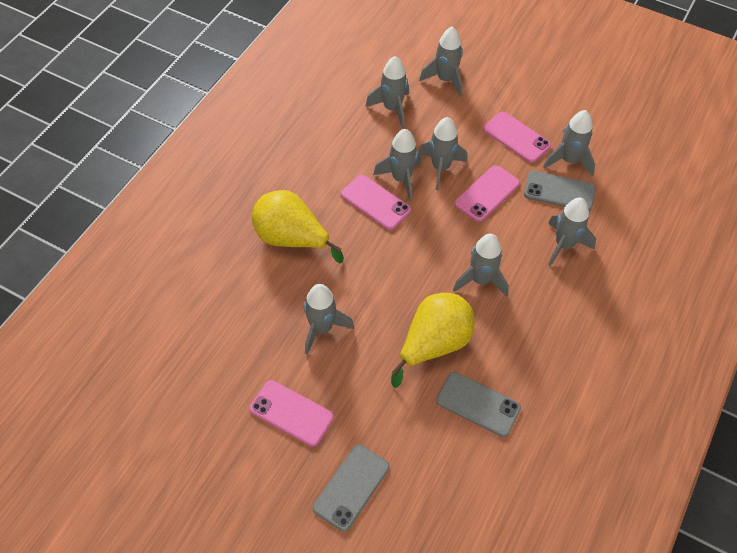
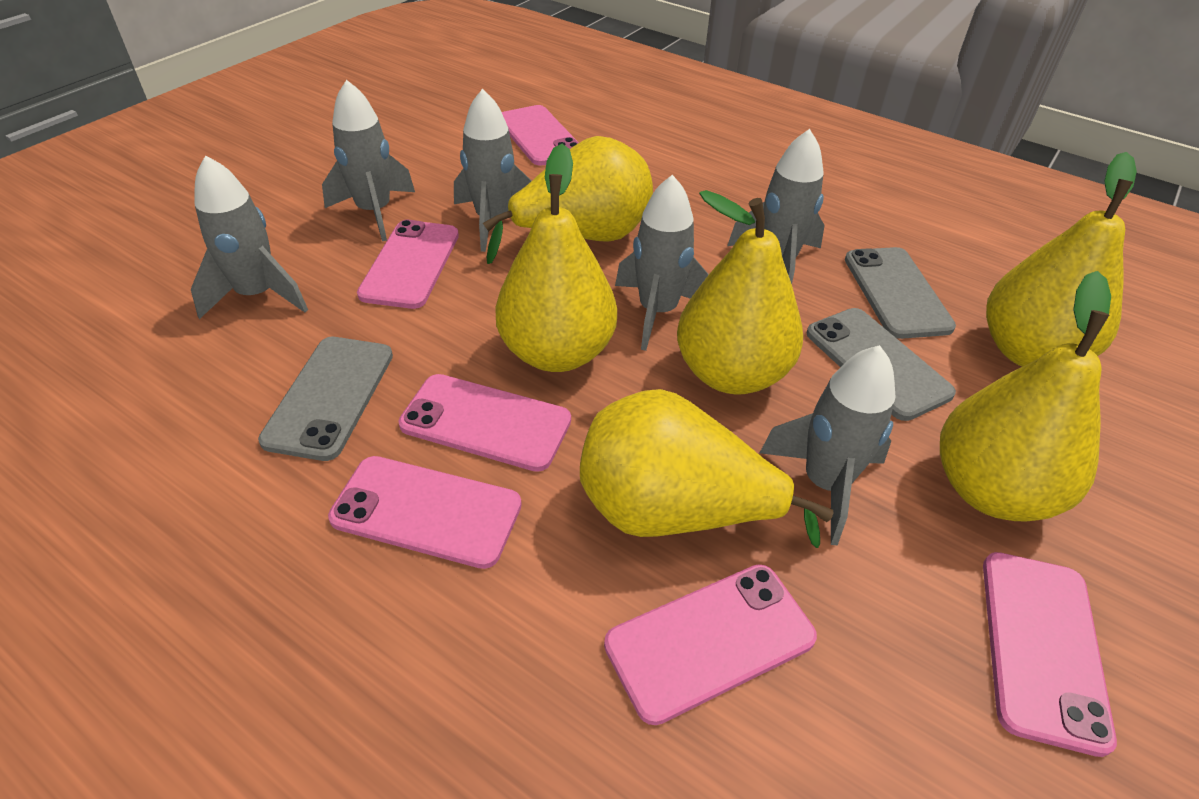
grey rocket: [304,284,354,354] [365,56,409,128] [373,129,421,201] [418,117,468,190] [419,27,463,97] [453,234,509,297] [543,110,595,176] [548,198,596,266] = 8 -> [191,155,308,319] [322,80,415,241] [454,89,531,252] [615,175,709,351] [727,129,825,284] [760,345,896,545] = 6
pink phone: [250,380,334,447] [341,175,411,230] [455,165,520,222] [483,112,551,163] = 4 -> [328,456,522,569] [357,220,459,309] [398,374,571,472] [502,105,579,166] [604,564,817,725] [983,552,1117,757] = 6
yellow pear: [252,190,344,263] [391,293,474,388] = 2 -> [483,136,653,264] [495,144,617,372] [580,389,833,548] [677,190,803,395] [940,271,1111,522] [986,152,1137,367] = 6

